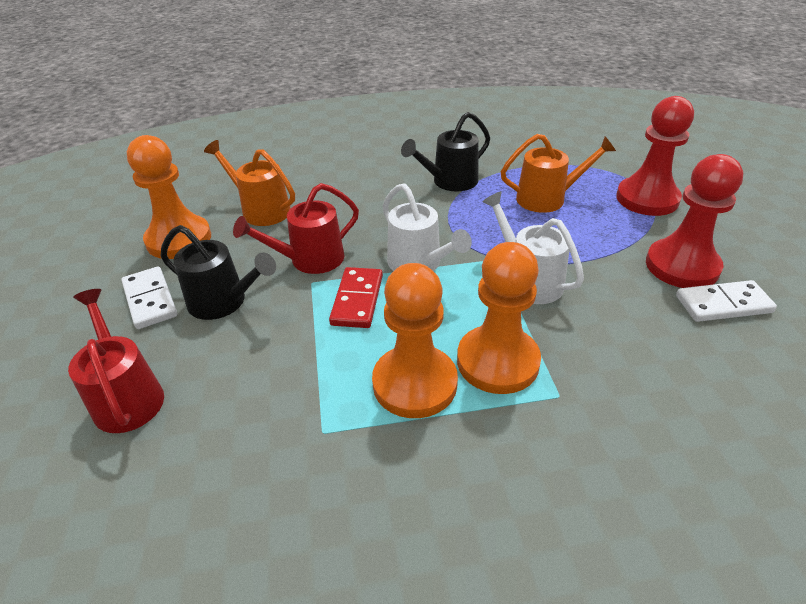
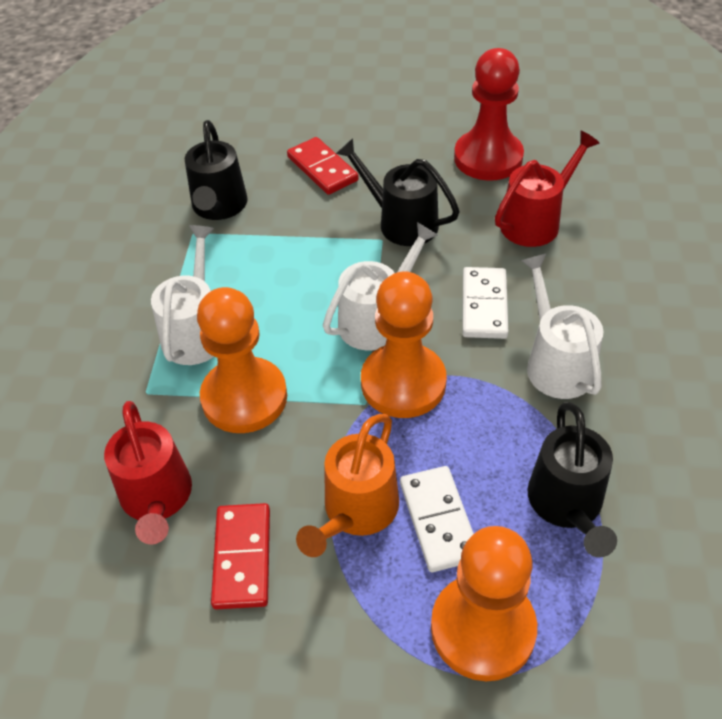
black watering can: [160,225,276,320] [401,112,490,191] = 2 -> [185,120,248,220] [336,138,460,246] [528,402,617,557] = 3
orange watering can: [204,140,295,226] [501,134,616,213] = 2 -> [296,414,399,557] = 1
red domino: [329,267,383,328] = 1 -> [211,503,270,610] [287,137,359,195] = 2
red pawn: [616,96,694,216] [646,154,743,288] = 2 -> [454,48,524,181] = 1
white watering can: [382,183,472,271] [482,191,584,304] = 2 -> [151,225,214,365] [323,222,438,351] [521,254,603,399] = 3

